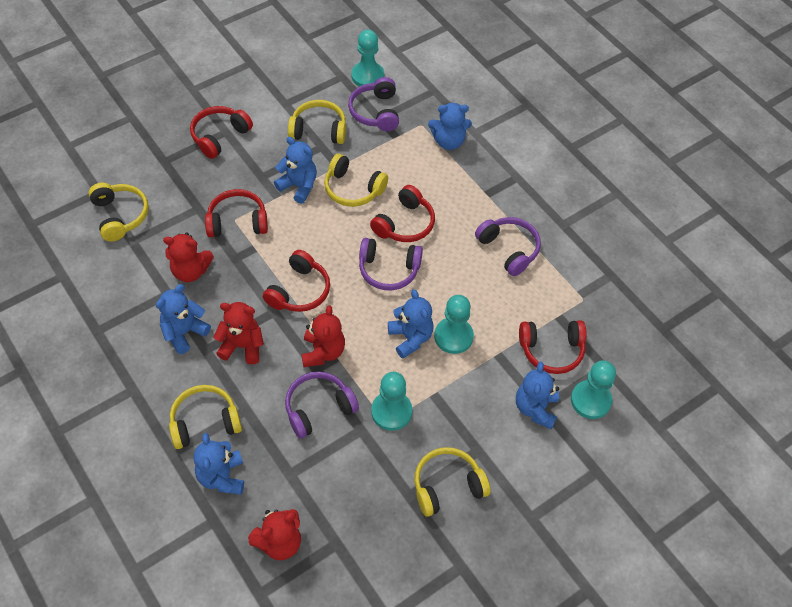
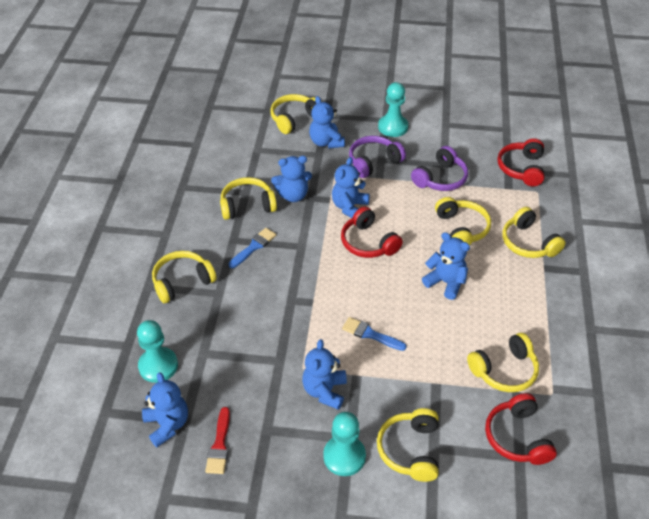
blue brush: none = 0 -> [229,228,276,268] [342,317,407,351] = 2
purple headphones: [285,372,359,438] [348,77,399,131] [359,238,423,291] [475,217,541,276] = 4 -> [349,136,406,178] [411,146,468,191] = 2
red brush: none = 0 -> [205,407,230,474] = 1
red headphones: [190,106,253,159] [205,189,268,237] [263,250,330,312] [370,185,435,242] [519,320,587,374] = 5 -> [341,207,403,258] [485,393,557,465] [497,138,544,186] = 3
red teddy bear: [163,233,214,282] [213,302,264,364] [248,509,301,560] [302,305,345,367] = 4 -> none = 0
turquoise pawn: [352,30,384,87] [371,372,412,431] [434,295,474,354] [571,360,616,419] = 4 -> [137,320,178,383] [323,412,366,476] [378,82,408,137] = 3
yellow headphones: [89,183,149,241] [169,385,242,449] [288,100,346,144] [324,154,388,207] [414,447,490,517] = 5 -> [152,251,217,303] [220,177,277,220] [270,94,316,134] [377,408,439,482] [435,197,491,246] [467,333,539,392] [502,207,565,258] = 7

